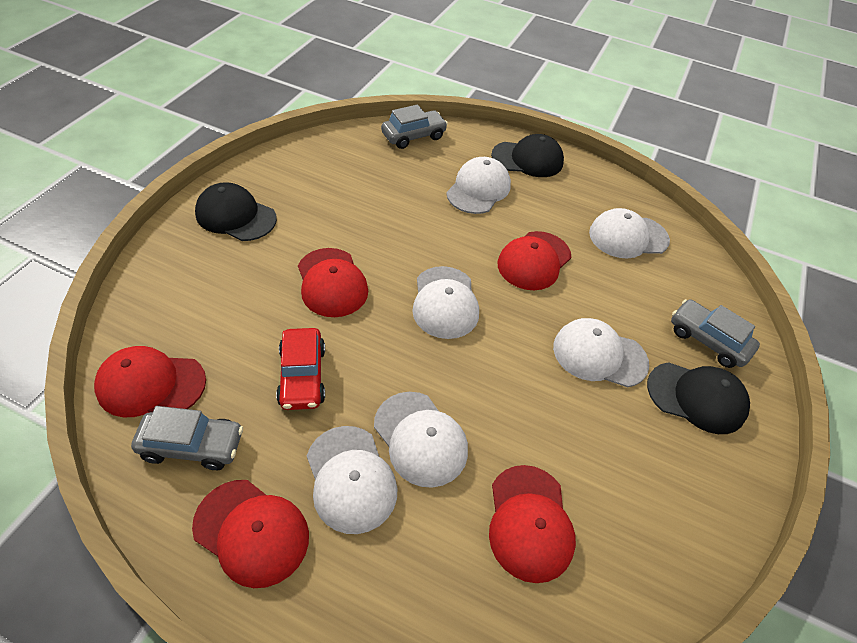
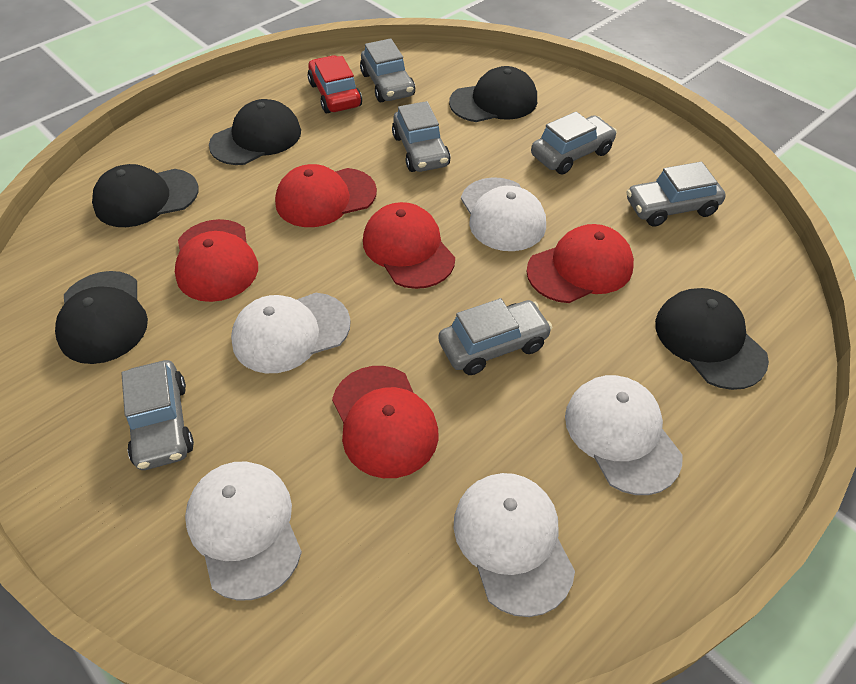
black cap: [195,182,277,241] [491,134,564,177] [647,362,750,434] = 3 -> [55,271,148,364] [92,164,199,227] [209,99,301,165] [449,66,537,122] [655,288,769,390] = 5
grey car: [131,406,243,470] [381,105,448,149] [671,299,760,368] = 3 -> [121,360,194,470] [360,38,415,102] [392,101,451,172] [438,298,553,375] [531,112,617,175] [626,162,726,227] = 6
white cap: [307,426,397,534] [374,392,468,488] [412,266,479,339] [446,157,511,214] [553,318,649,387] [589,208,670,258] = 6 -> [185,461,302,601] [231,293,351,373] [453,473,575,617] [461,177,546,251] [565,375,683,495] = 5

